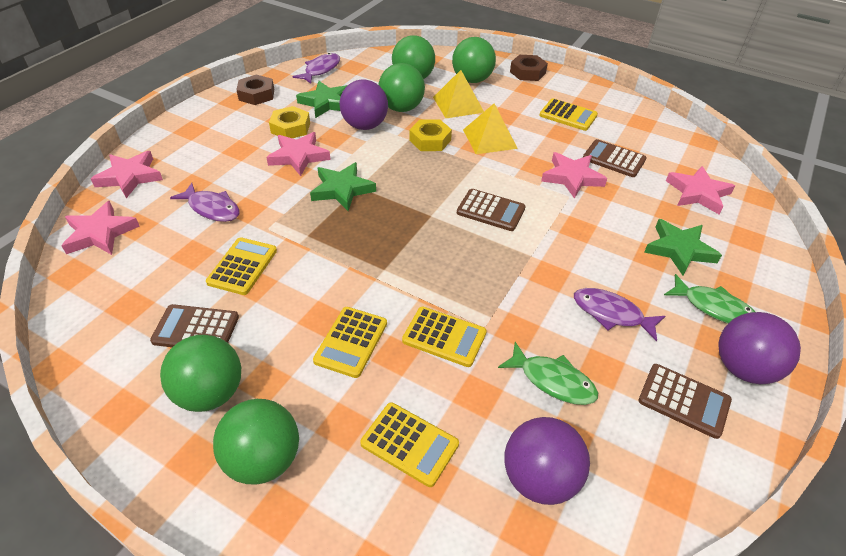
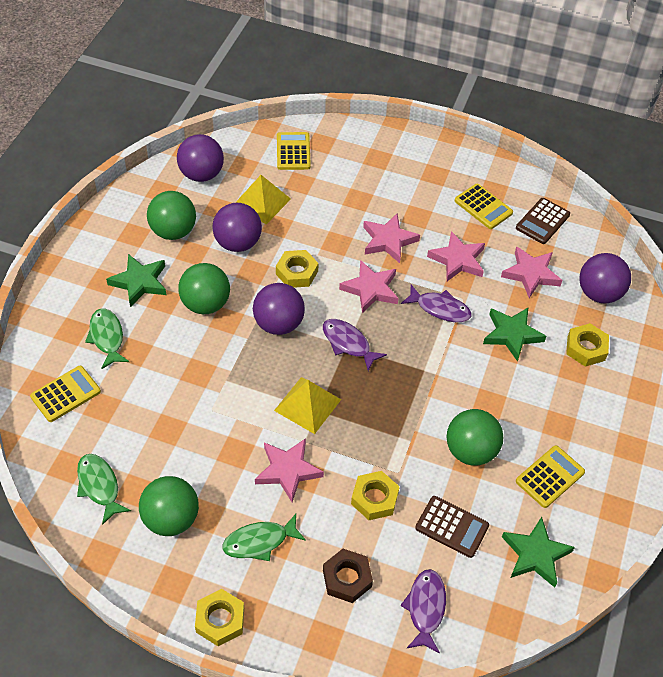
brown calculator: [150,304,239,347] [457,189,526,231] [583,139,647,177] [638,364,732,439] = 4 -> [415,496,489,558] [516,198,570,244] = 2
brown nut: [236,74,274,105] [510,55,548,81] = 2 -> [323,549,373,603] = 1
green ball: [160,335,241,412] [213,399,299,485] [379,63,425,112] [392,35,435,79] [452,37,496,83] = 5 -> [139,476,199,536] [147,191,196,240] [178,263,230,314] [447,409,504,466] = 4
green fish: [498,342,598,405] [664,274,755,324] = 2 -> [77,454,131,525] [85,308,129,369] [222,514,306,561] = 3
purple ball: [339,79,388,130] [504,417,590,505] [718,312,801,384] = 3 -> [177,134,224,182] [212,203,262,252] [253,283,305,335] [579,253,631,304] = 4
yellow calculator: [206,237,277,295] [313,307,387,378] [360,402,459,487] [402,307,487,367] [539,98,598,131] = 5 -> [30,366,101,422] [277,132,311,170] [455,184,513,229] [516,445,585,508] = 4
yellow nut: [269,106,310,138] [409,119,452,151] = 2 -> [195,589,244,646] [276,250,318,288] [351,471,400,520] [566,323,609,367] = 4

